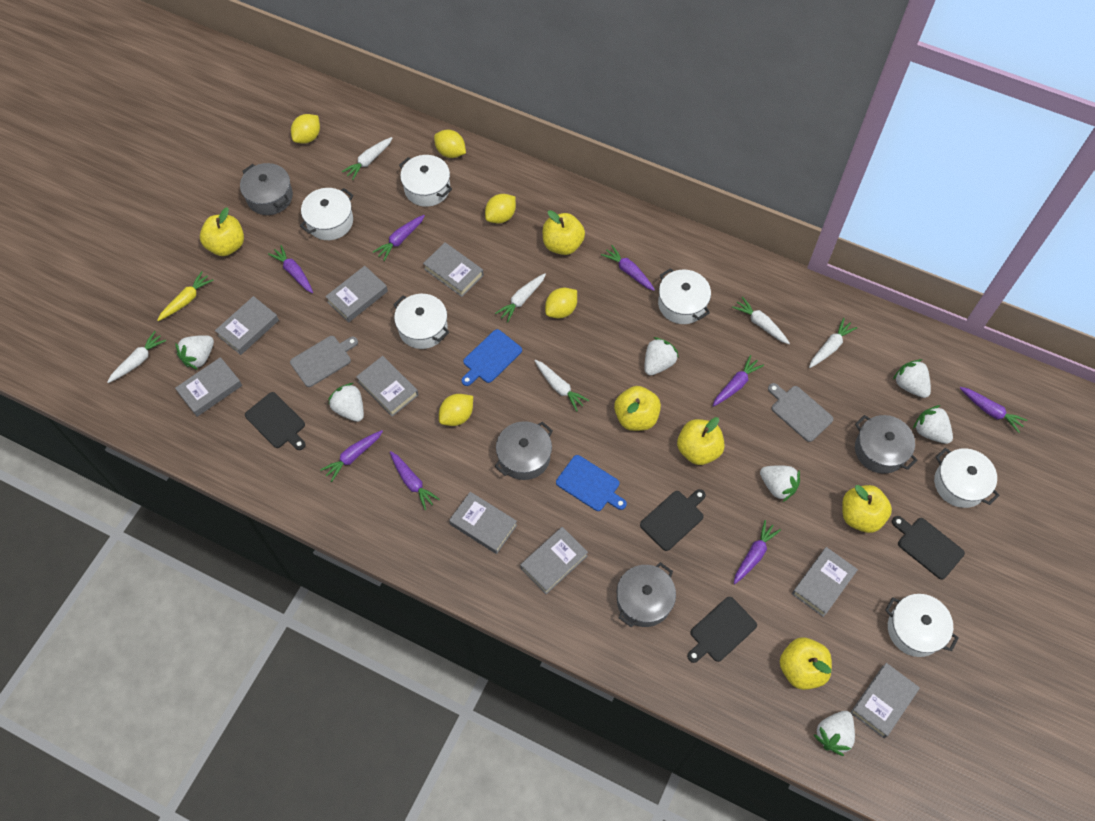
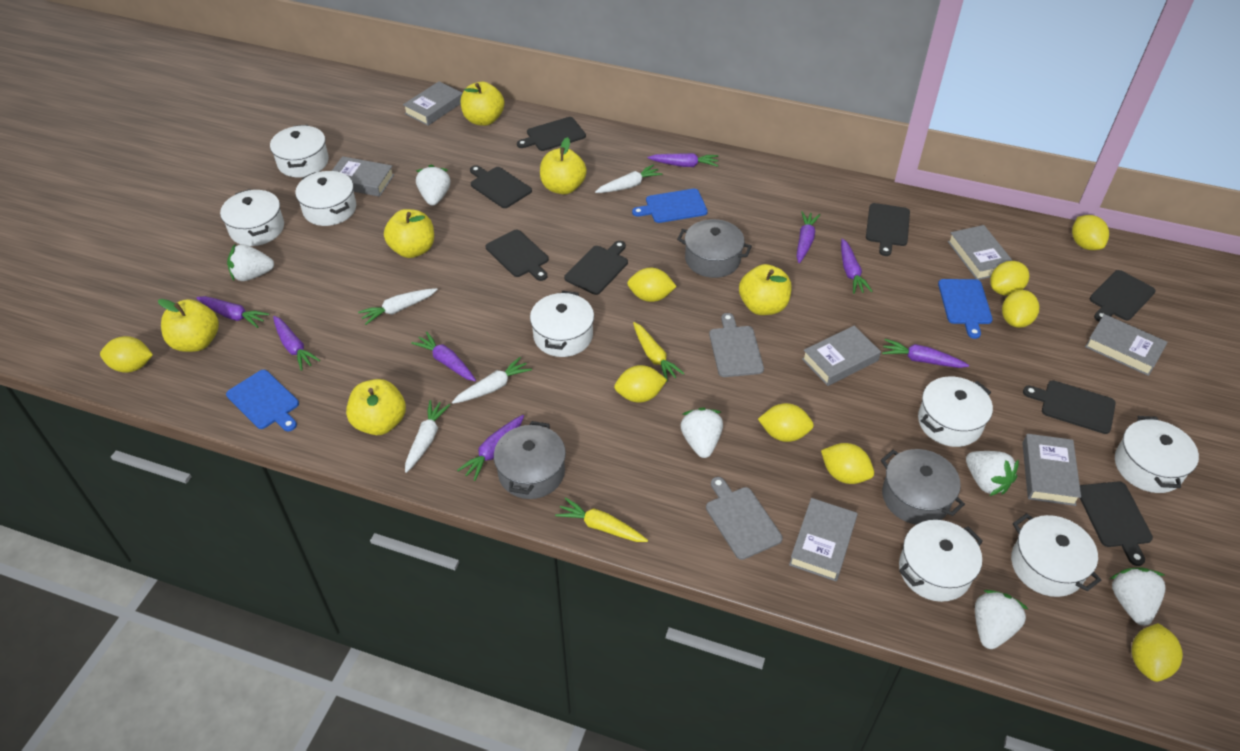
black cutting board: [245,392,306,450] [640,489,706,551] [687,597,757,663] [892,516,965,580] = 4 -> [470,165,532,208] [486,230,549,281] [517,117,586,151] [564,241,628,295] [866,203,910,256] [1023,380,1116,434] [1080,482,1153,566] [1090,270,1156,322] = 8
blue cutting board: [461,329,522,386] [556,455,627,511] = 2 -> [226,370,299,431] [632,189,708,223] [938,279,993,339] = 3
grey book: [175,357,242,417] [215,296,279,355] [325,266,388,322] [356,356,419,417] [423,242,484,297] [449,492,517,554] [520,527,588,594] [792,547,858,617] [850,663,920,738] = 9 -> [332,156,394,197] [403,81,462,126] [789,498,858,581] [802,326,881,386] [948,225,1013,280] [1022,434,1081,506] [1085,314,1168,376] = 7
grey pot: [240,163,293,215] [495,421,553,480] [617,562,676,627] [855,415,917,474] = 4 -> [494,421,566,499] [677,219,752,278] [881,449,965,525] = 3
white carrot: [107,331,166,383] [342,137,392,180] [495,273,546,323] [535,360,589,411] [732,297,790,344] [809,318,857,368] = 6 -> [358,288,438,325] [405,400,450,473] [452,357,532,404] [595,164,663,193] = 4
white pot: [300,188,353,240] [393,294,449,349] [399,155,452,207] [658,268,711,324] [885,594,959,657] [934,448,999,508] = 6 -> [220,189,284,246] [270,125,329,177] [296,171,356,226] [530,291,594,357] [899,520,983,602] [918,376,993,447] [1011,513,1101,597] [1115,416,1199,493] = 8
white strawberry: [175,335,214,370] [328,383,364,422] [644,337,679,376] [760,465,800,502] [814,711,855,756] [893,359,931,398] [913,405,953,444] = 7 -> [227,243,274,281] [416,165,450,206] [680,407,723,458] [966,451,1019,496] [975,590,1029,649] [1110,567,1166,626] = 6
yellow carrot: [157,271,214,321] = 1 -> [555,497,648,542] [633,322,685,382] = 2
yellow lemon: [291,114,320,144] [434,130,466,158] [439,394,473,426] [485,194,516,224] [545,288,577,318] = 5 -> [100,336,153,373] [614,365,667,403] [627,268,677,302] [758,403,814,442] [821,443,874,484] [990,261,1029,296] [1002,290,1039,328] [1072,215,1109,250] [1131,623,1183,682] = 9

